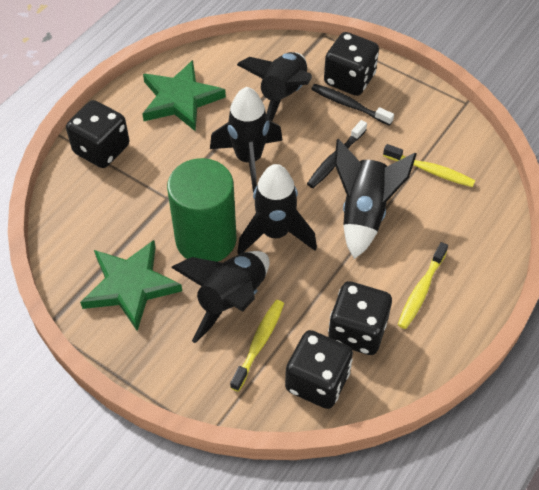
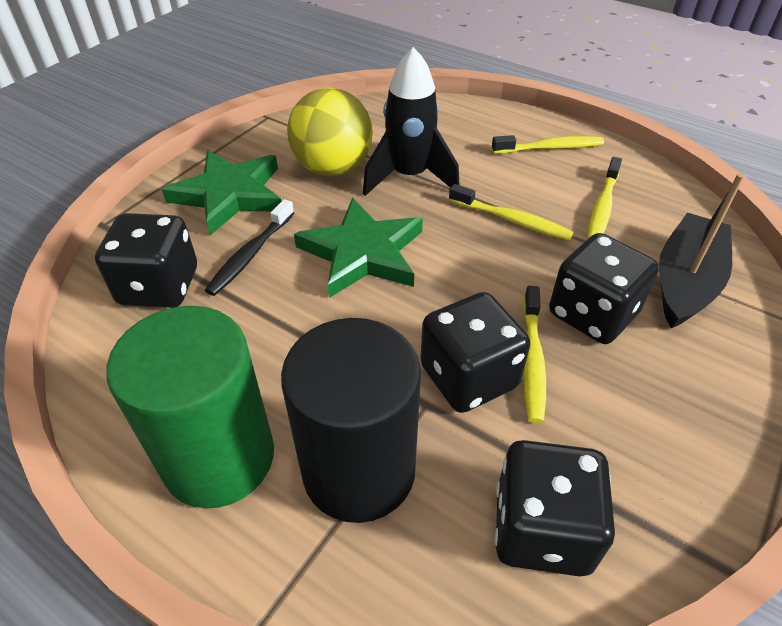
black boat: none = 0 -> [659,173,745,328] = 1
black cylinder: none = 0 -> [281,318,421,523] = 1
black rocket: [171,251,269,343] [210,87,283,193] [237,52,312,121] [237,164,317,255] [335,139,417,259] = 5 -> [363,47,460,196] = 1
black toothbrush: [307,120,367,188] [311,84,394,126] = 2 -> [205,199,294,296] = 1
yellow ball: none = 0 -> [287,88,373,176] = 1
yellow toothbrush: [230,300,284,392] [383,144,475,187] [398,242,448,329] = 3 -> [449,184,574,241] [492,135,604,154] [523,286,546,423] [587,157,622,239] = 4

